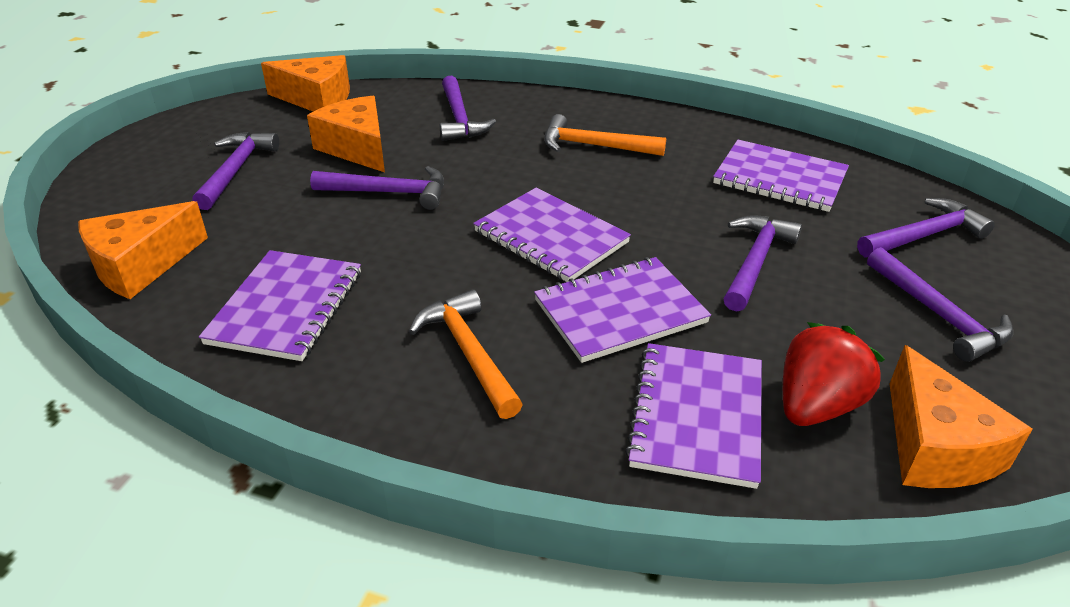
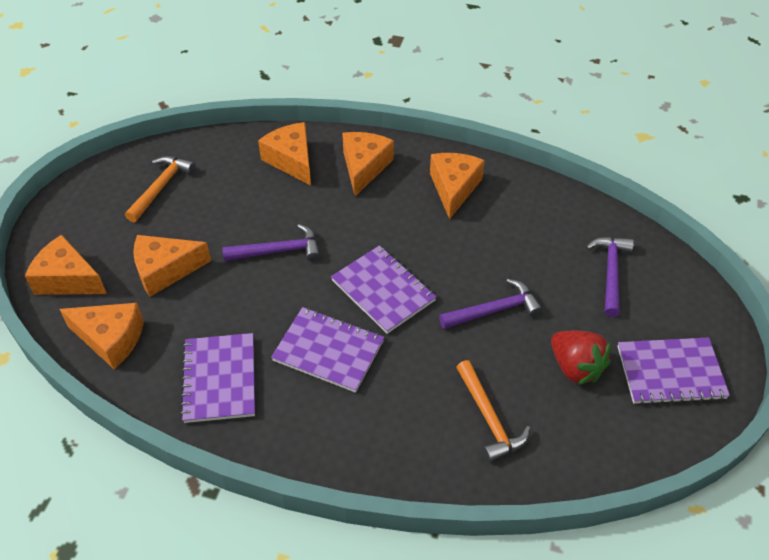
orange cheese: [78,201,208,299] [261,55,350,111] [307,96,385,172] [889,345,1033,488] = 4 -> [25,235,107,295] [59,303,144,369] [133,235,211,297] [258,122,311,186] [342,132,394,196] [430,153,485,220] = 6
purple hammer: [192,132,279,210] [310,166,444,210] [440,76,496,141] [723,215,802,311] [857,198,995,257] [867,247,1014,362] = 6 -> [222,224,320,261] [439,279,543,329] [586,237,634,317] = 3
purple notebook: [199,250,361,361] [473,188,631,282] [534,257,711,363] [625,343,762,489] [713,140,849,212] = 5 -> [180,333,255,423] [271,307,384,393] [331,245,436,334] [618,337,730,405] = 4

